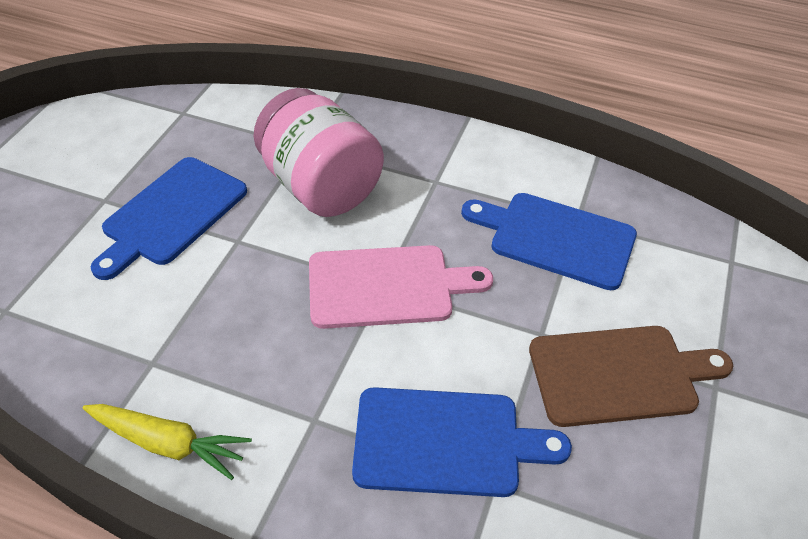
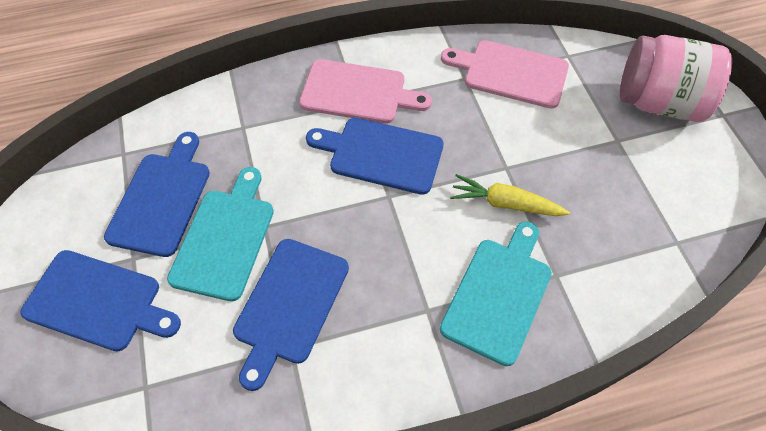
blue cutting board: [91,157,247,280] [352,387,572,497] [461,193,637,290] = 3 -> [21,250,181,352] [104,132,210,257] [233,239,349,391] [306,118,444,195] = 4
brown cutting board: [529,326,733,427] = 1 -> none = 0
pink cutting board: [309,245,493,329] = 1 -> [299,59,432,124] [441,40,569,109] = 2
turquoise cutting board: none = 0 -> [167,167,274,301] [440,221,552,366] = 2

